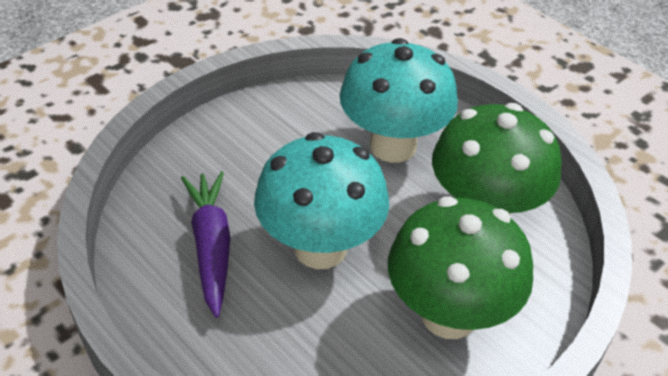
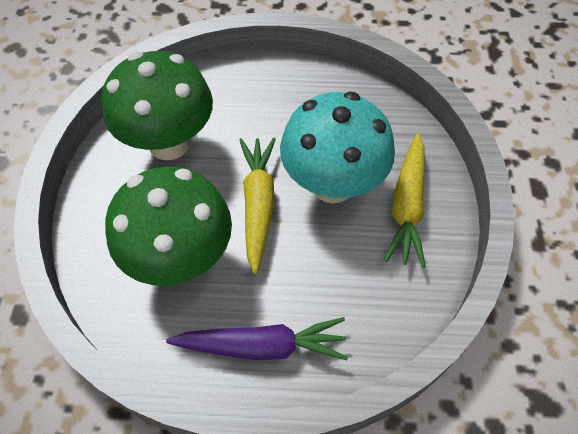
turquoise mushroom: [254,132,389,269] [340,38,458,163] = 2 -> [280,92,395,204] = 1
yellow carrot: none = 0 -> [239,138,276,274] [384,133,426,268] = 2

